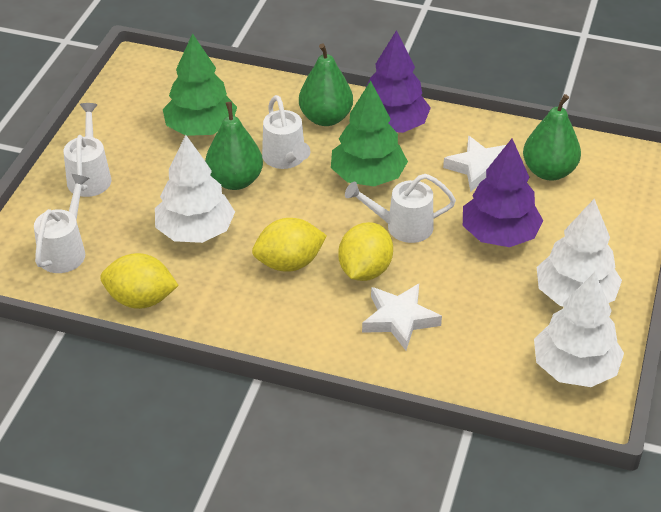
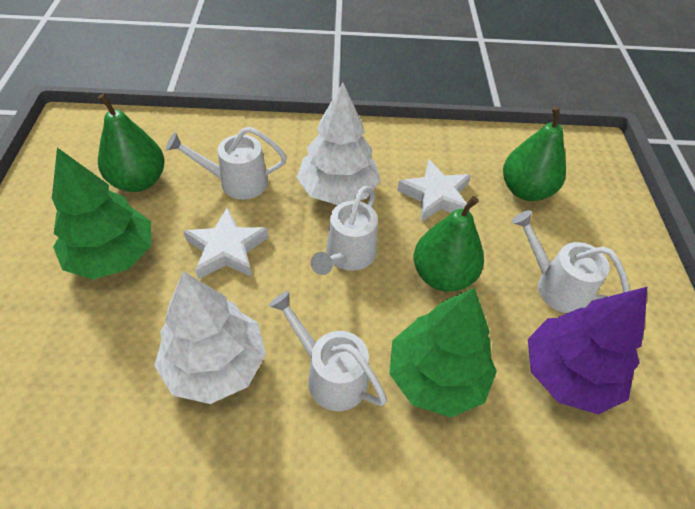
purple tree: [365,30,431,133] [463,139,543,247] = 2 -> [528,287,647,414] = 1
white tree: [155,135,235,243] [534,272,624,387] [537,199,622,306] = 3 -> [154,271,266,404] [297,83,381,205] = 2
yellow lemon: [100,253,179,309] [252,218,327,272] [338,222,393,281] = 3 -> none = 0

